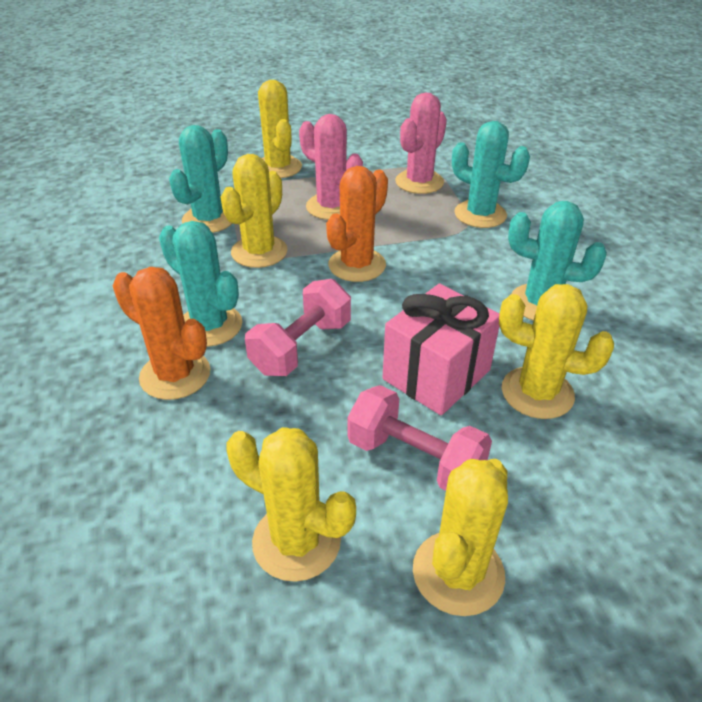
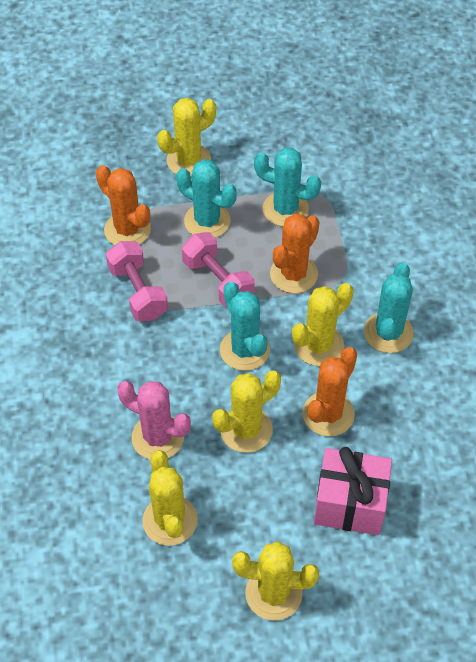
orange cactus: [113,267,211,400] [326,166,388,282] = 2 -> [96,165,151,245] [270,213,319,293] [303,347,357,437] = 3
pink cactus: [299,114,363,220] [395,92,447,194] = 2 -> [117,381,191,459] = 1

